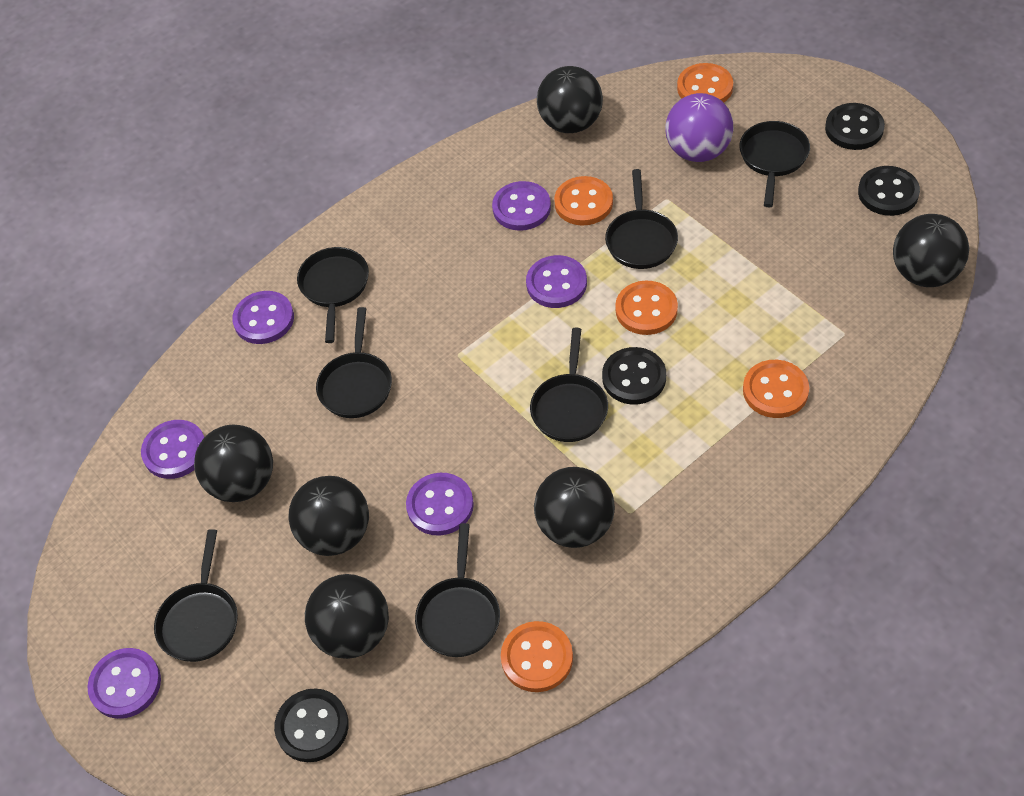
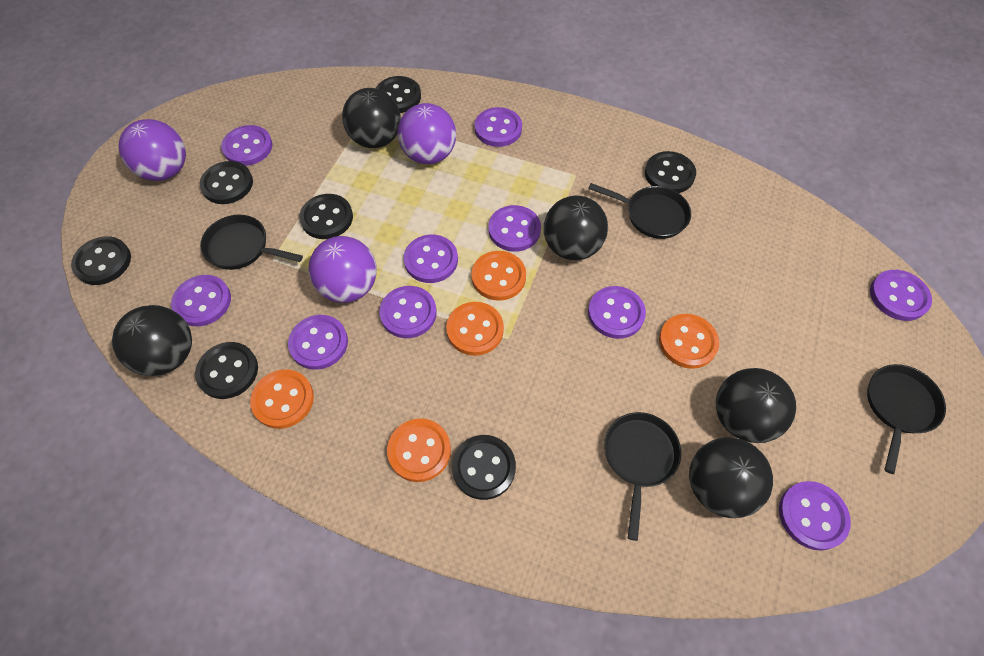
black ball: [194,425,273,502] [288,476,369,556] [305,574,389,659] [534,467,615,548] [537,66,603,133] [893,214,969,287] = 6 -> [112,305,192,376] [342,88,401,148] [544,195,608,260] [689,437,773,518] [716,368,796,443] = 5
black button: [274,689,349,762] [602,347,666,405] [825,103,885,150] [858,166,920,216] = 4 -> [71,236,131,285] [195,342,258,399] [199,161,253,204] [299,194,353,239] [376,76,421,113] [452,435,516,500] [645,151,696,193] = 7
black pan: [154,529,238,662] [297,247,369,343] [316,307,392,418] [415,523,500,657] [530,328,608,442] [605,169,678,269] [739,121,810,207] = 7 -> [200,215,303,270] [588,183,691,239] [604,412,681,541] [867,364,946,474] = 4
purple ball: [665,93,734,162] = 1 -> [118,119,186,181] [309,236,377,303] [398,103,456,164] = 3
purple button: [87,648,161,719] [141,420,205,479] [232,291,294,344] [406,473,474,536] [492,181,551,231] [526,255,587,308] = 6 -> [171,275,231,326] [221,125,273,166] [288,315,348,370] [379,286,437,338] [404,235,458,283] [475,107,522,147] [489,205,541,252] [588,286,646,339] [779,481,851,551] [870,270,932,321] = 10

